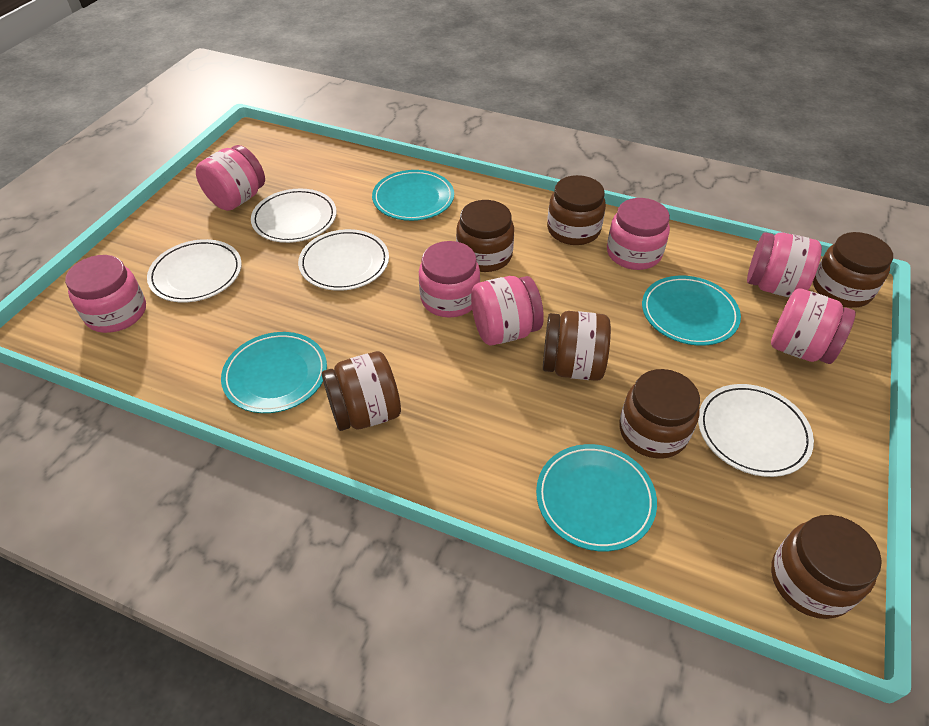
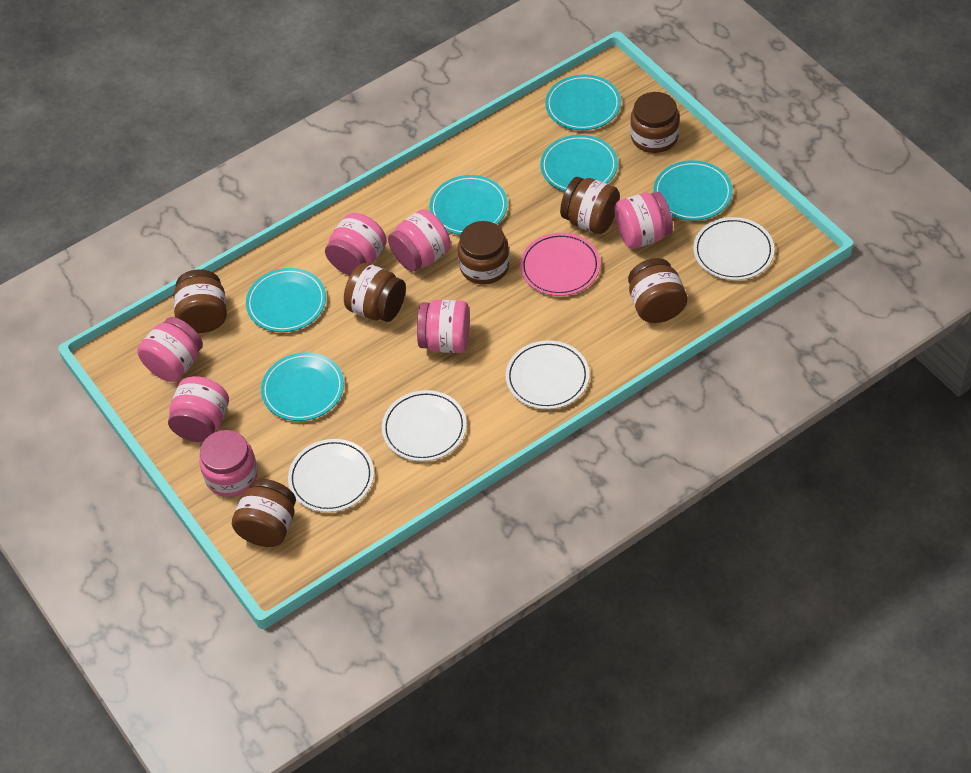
pink plate: none = 0 -> [520,233,600,296] = 1
turquoise plate: [221,332,327,413] [372,170,454,221] [536,444,657,551] [642,276,741,346] = 4 -> [246,268,326,332] [261,352,344,421] [429,175,508,235] [540,135,618,191] [545,75,621,130] [654,160,732,221] = 6

